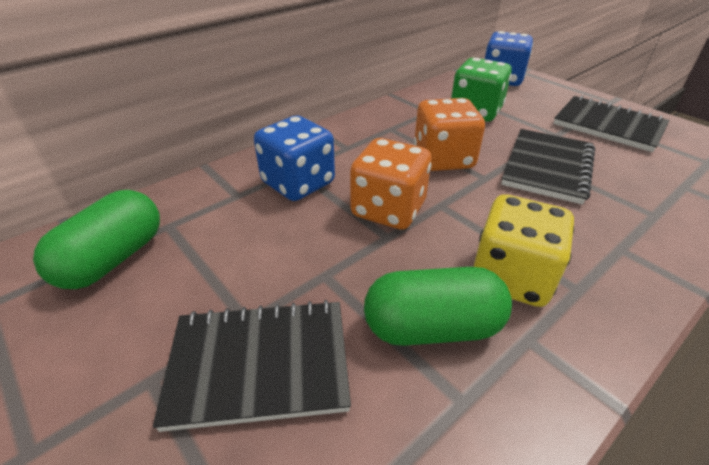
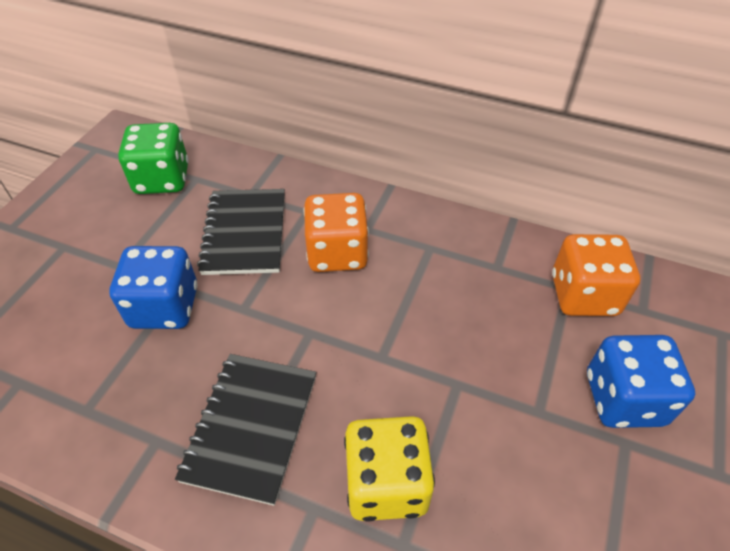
black notebook: [153,300,351,432] [501,129,595,205] [553,96,670,152] = 3 -> [175,354,316,506] [197,189,285,275] = 2
green capsule: [33,190,160,289] [364,267,512,346] = 2 -> none = 0

